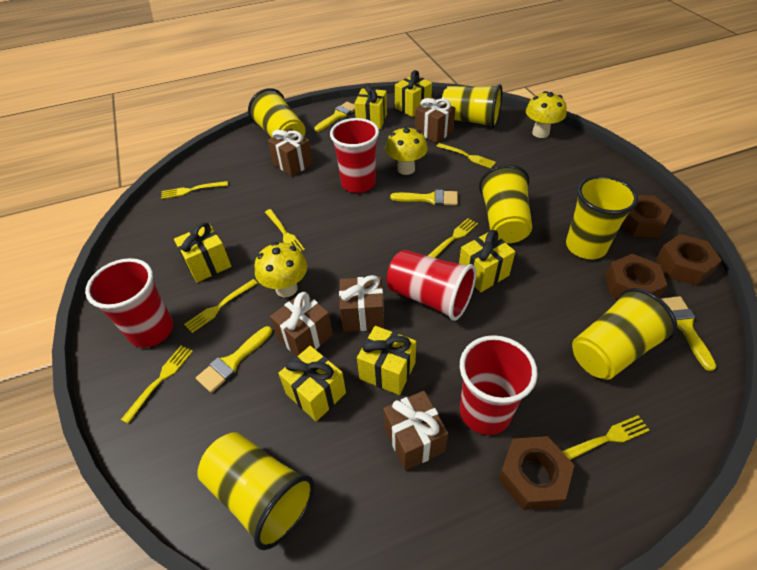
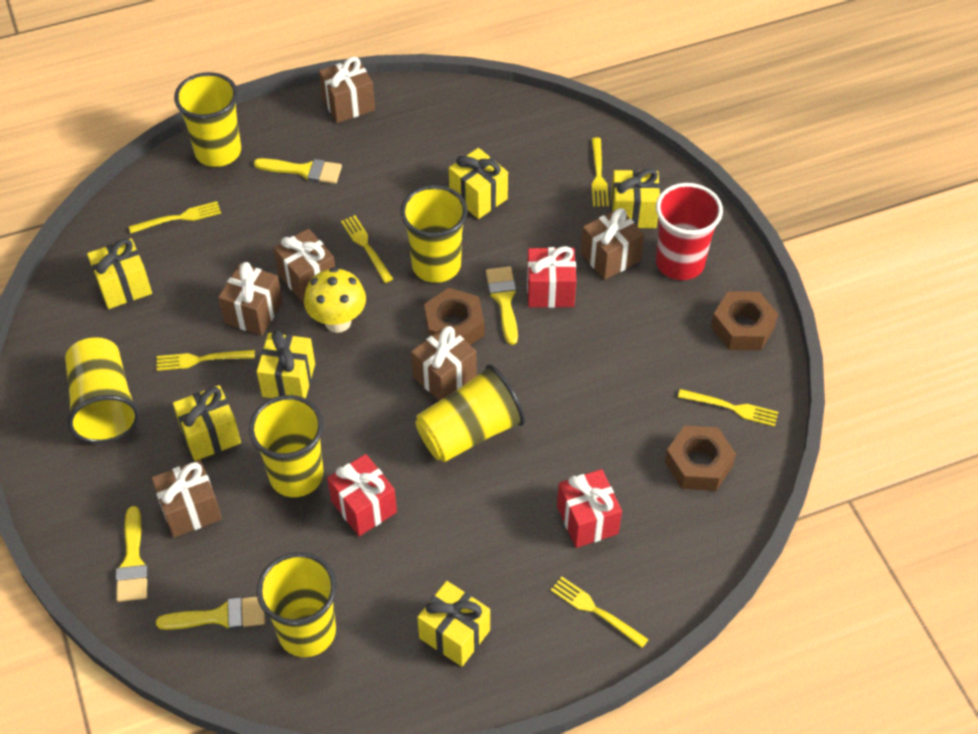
brown gift: [268,128,313,177] [270,292,333,356] [339,275,384,332] [383,391,448,470] [415,98,455,143] = 5 -> [152,460,222,538] [218,262,283,336] [274,228,335,303] [319,57,375,123] [411,325,477,401] [581,208,644,280] = 6
brown nut: [498,436,574,510] [605,254,668,299] [621,195,673,238] [656,234,722,286] = 4 -> [424,288,484,345] [665,425,736,491] [711,291,778,350] = 3
red cup: [85,258,173,348] [330,118,379,193] [387,250,476,321] [460,335,538,435] = 4 -> [656,183,723,280] = 1
red gift: none = 0 -> [327,454,397,536] [527,246,576,308] [557,469,622,548] = 3
yellow fork: [121,346,193,424] [161,181,228,199] [184,279,258,333] [265,209,305,252] [428,218,478,258] [437,143,496,168] [562,415,650,460] = 7 -> [129,201,221,233] [157,350,255,371] [341,215,393,283] [551,576,649,648] [592,138,609,206] [678,389,778,427] = 6
yellow mushroom: [255,242,307,297] [385,126,428,175] [526,91,567,138] = 3 -> [304,267,366,333] = 1

